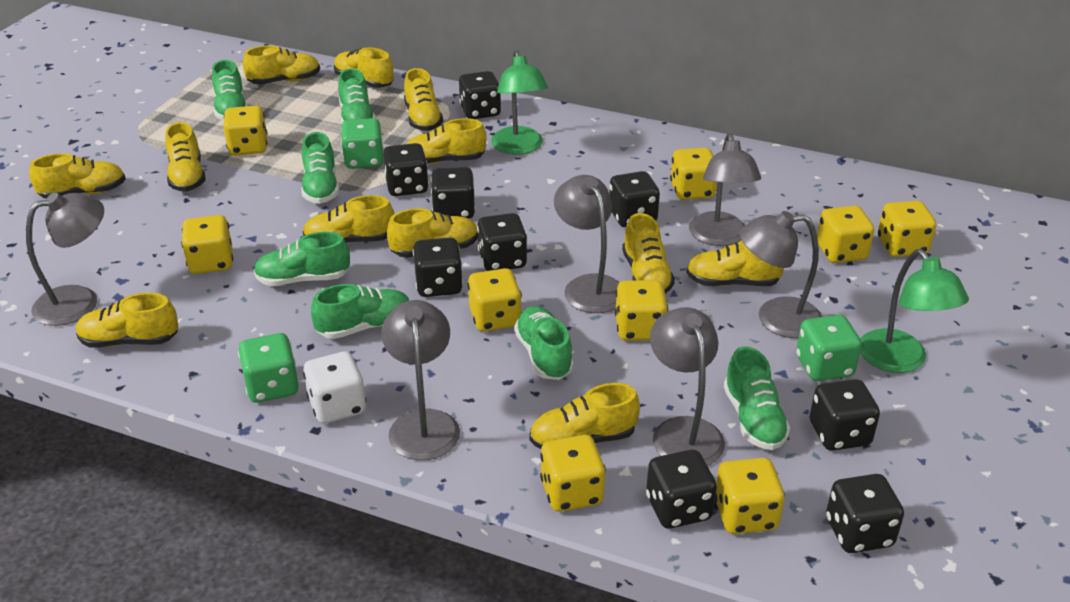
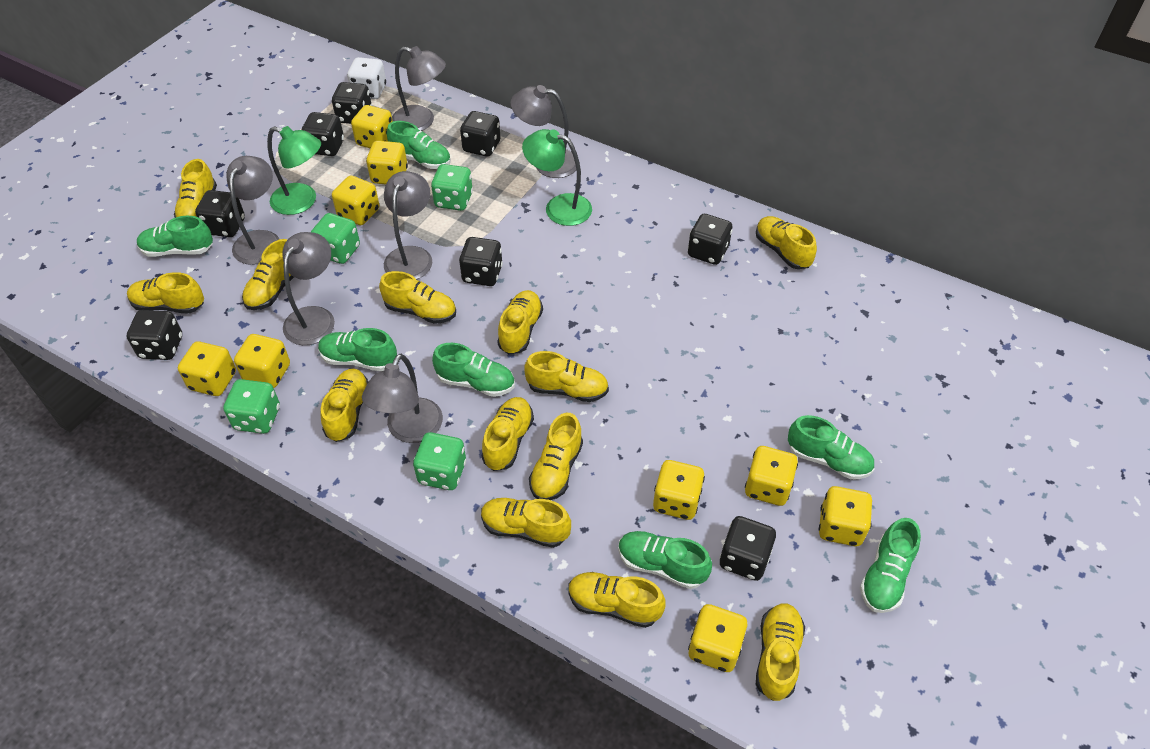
black dice: [383,143,429,196] [413,238,463,297] [431,167,475,219] [459,71,501,119] [477,213,527,271] [609,171,660,227] [646,450,717,529] [810,379,880,451] [826,474,904,553] = 9 -> [127,310,182,360] [195,190,245,237] [302,112,344,156] [332,82,372,124] [459,237,503,286] [460,111,500,157] [688,214,733,265] [720,516,776,581] = 8
green dice: [238,333,299,403] [341,118,384,169] [796,315,862,381] = 3 -> [223,379,280,434] [311,213,360,264] [413,432,466,490] [431,164,473,211] = 4
yellow shoe: [29,153,126,199] [76,293,178,348] [165,122,206,192] [243,45,320,85] [303,195,394,243] [334,47,394,88] [387,208,478,258] [404,68,443,131] [406,118,487,164] [529,383,640,449] [622,213,675,293] [686,240,784,286] = 12 -> [127,272,204,314] [174,159,217,217] [242,239,294,310] [320,369,368,442] [379,271,456,324] [481,498,571,548] [482,397,534,471] [497,290,543,355] [524,351,609,402] [529,413,583,500] [568,572,665,628] [756,216,817,269] [756,603,805,701] = 13

